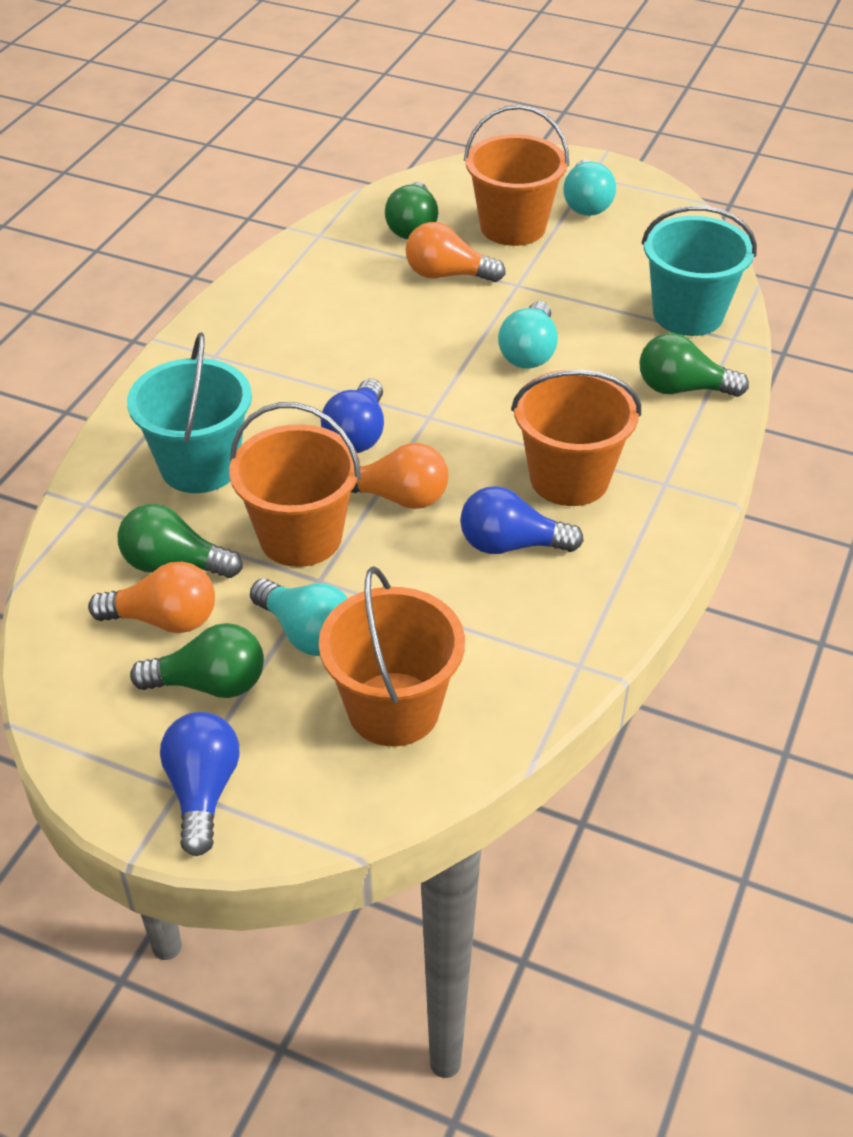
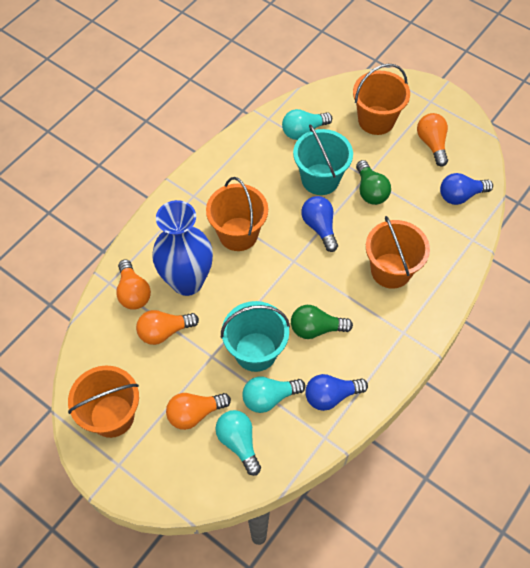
blue vase: none = 0 -> [152,200,213,296] = 1
green light bulb: [117,504,243,578] [130,623,264,698] [385,182,438,239] [639,333,749,397] = 4 -> [291,305,353,339] [356,160,391,205] = 2
orange light bulb: [88,562,215,633] [351,443,448,509] [406,222,506,282] = 3 -> [116,259,151,310] [136,310,199,345] [166,393,231,430] [417,113,448,167] = 4

